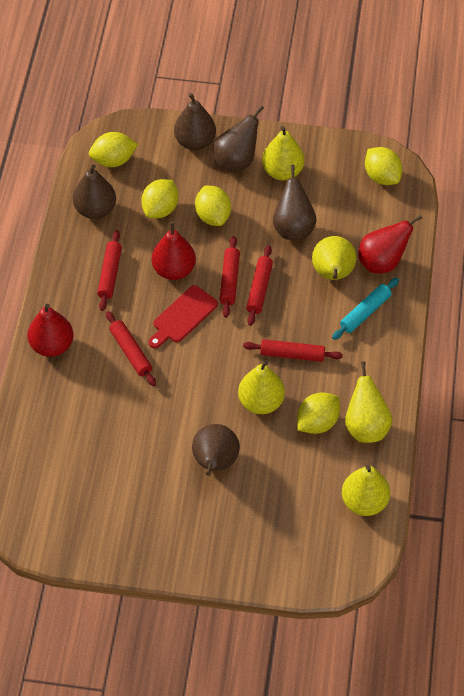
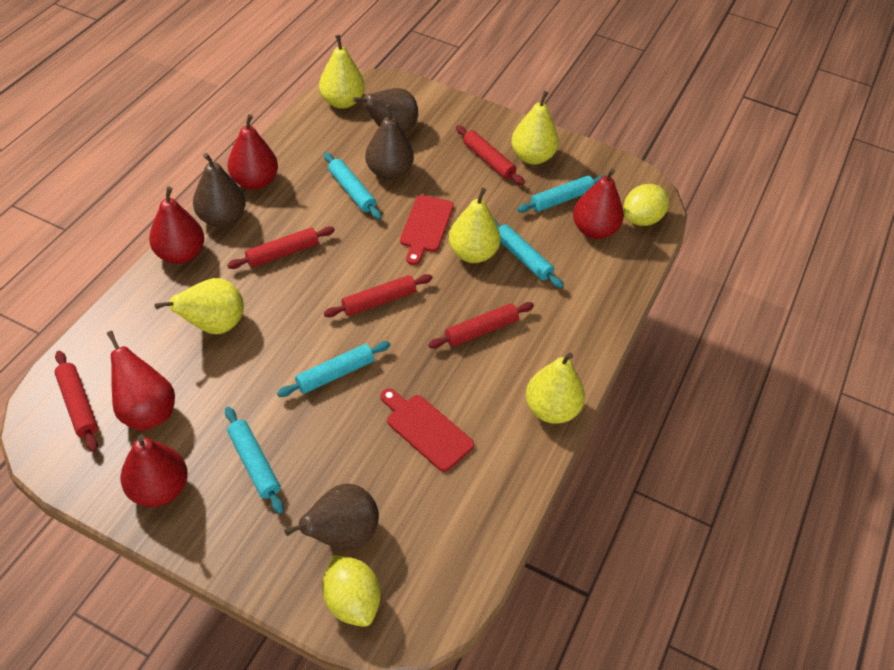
brown pear: [73,164,116,219] [174,93,216,150] [192,424,240,476] [213,105,264,172] [273,165,317,240] = 5 -> [193,153,246,227] [284,483,379,550] [353,88,418,133] [365,104,414,180] = 4
red cutting board: [148,285,218,348] = 1 -> [381,388,474,472] [400,195,454,265] = 2
red pear: [28,304,73,357] [152,221,196,280] [358,214,422,274] = 3 -> [106,331,175,431] [120,434,188,507] [149,187,204,264] [228,114,278,190] [573,169,624,239] = 5
turquoise rolling pin: [332,278,399,340] = 1 -> [225,407,284,514] [277,341,391,397] [324,152,381,220] [494,219,564,288] [517,175,604,213] = 5
yellow lemon: [89,132,138,167] [141,179,179,218] [195,185,231,226] [297,392,340,434] [365,147,402,185] = 5 -> [322,555,381,627] [623,184,669,226] = 2

